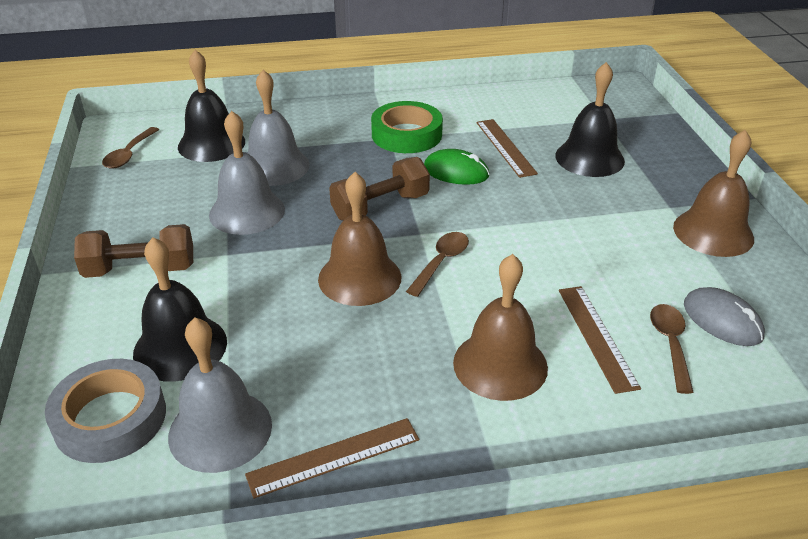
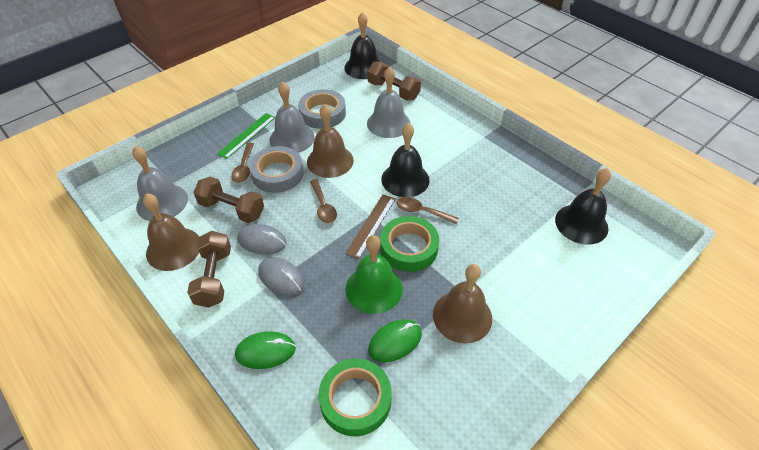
brown dumbbell: [74,224,193,278] [329,157,430,221] = 2 -> [187,231,231,308] [193,176,264,223] [367,62,421,100] = 3
brown ruler: [245,418,419,499] [476,119,538,178] [559,286,641,394] = 3 -> [345,194,396,259] = 1
green bell: none = 0 -> [345,235,403,314] = 1
green mouse: [424,149,489,185] = 1 -> [235,331,296,369] [368,319,422,362] = 2
green ruler: none = 0 -> [217,113,275,159] = 1
green tape: [371,101,443,153] = 1 -> [318,358,392,436] [380,216,439,272] = 2
grey mouse: [684,287,765,346] = 1 -> [237,224,287,255] [258,257,304,296] = 2
grey tape: [45,359,166,463] = 1 -> [249,146,304,193] [298,89,346,129] = 2

